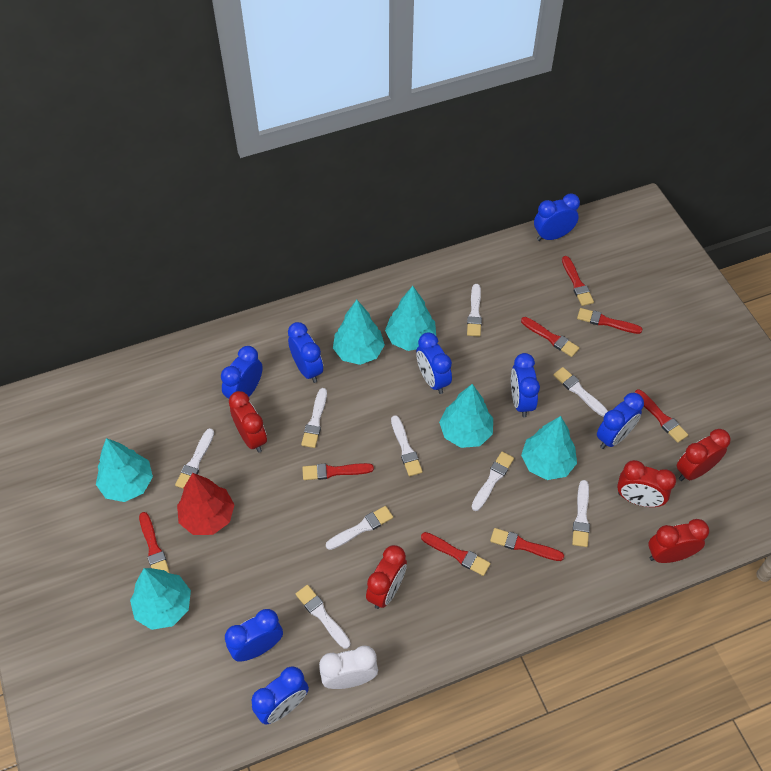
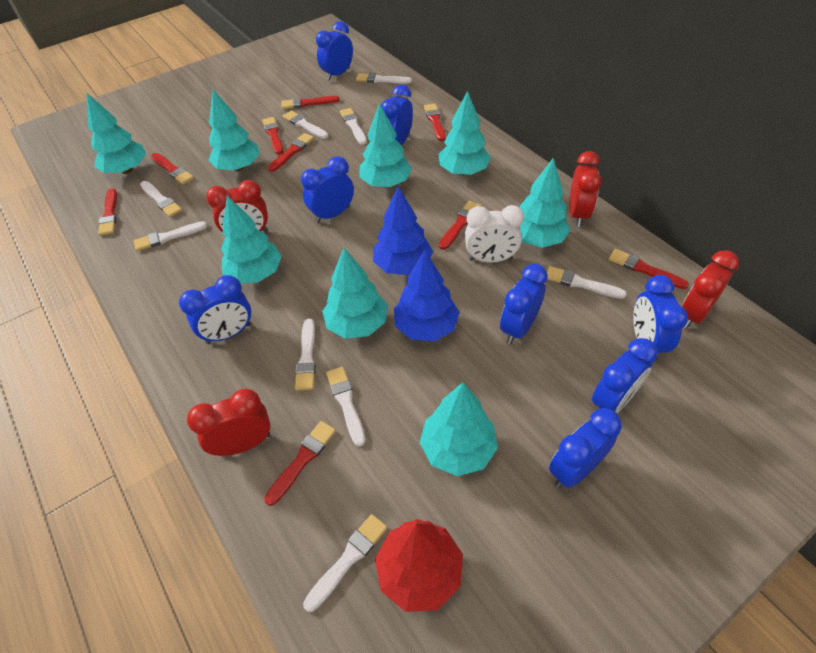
blue tree: none = 0 -> [373,186,433,275] [394,250,460,341] = 2
red brush: [139,512,170,573] [302,463,374,480] [421,532,491,576] [490,528,564,561] [521,317,579,357] [562,256,594,306] [577,308,643,334] [635,389,688,443] = 8 -> [98,188,117,236] [151,153,194,185] [262,117,284,155] [264,421,336,506] [268,133,314,172] [281,96,339,109] [424,103,446,141] [439,201,481,250] [609,249,689,289] = 9
red clock: [229,391,267,453] [366,545,407,609] [617,460,676,507] [648,519,709,563] [677,429,731,481] = 5 -> [187,389,271,456] [206,180,268,232] [569,151,601,227] [681,250,739,329] = 4
turquoise tree: [96,438,153,502] [130,568,191,630] [333,300,385,365] [385,286,436,351] [439,384,493,448] [521,416,577,480] = 6 -> [86,92,146,174] [208,89,260,171] [221,196,282,283] [322,248,388,339] [359,103,412,187] [419,382,498,476] [439,90,491,175] [520,158,570,248] = 8

